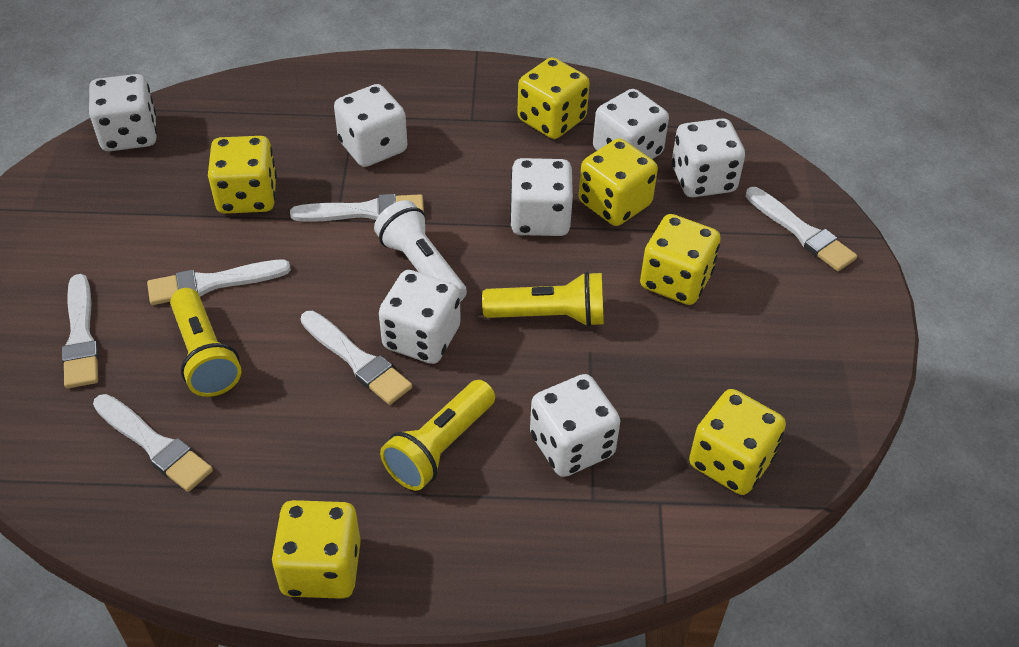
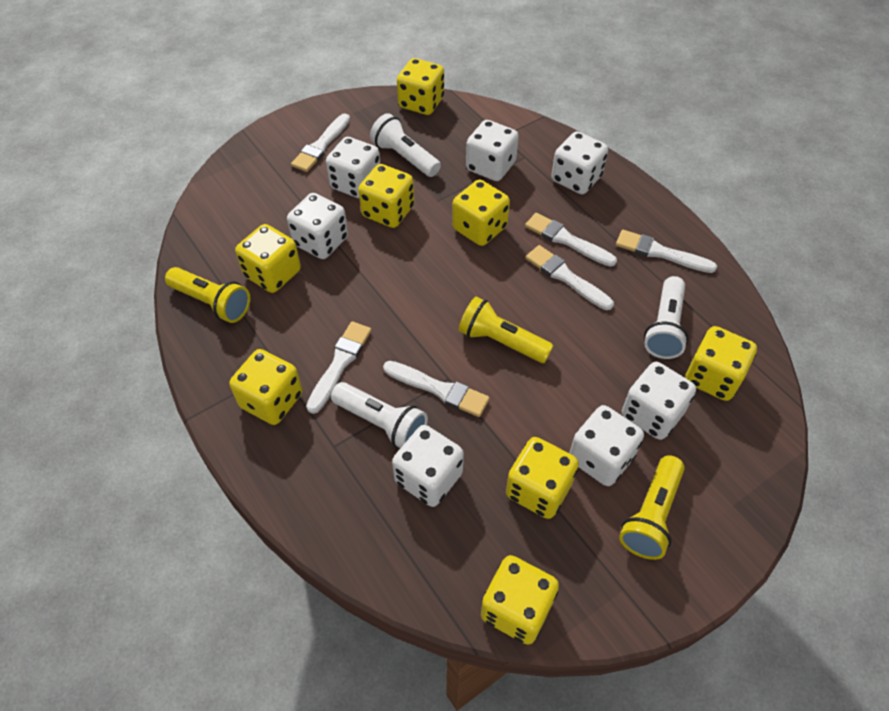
white flashlight: [374,200,467,302] = 1 -> [331,382,428,448] [370,113,441,177] [644,276,688,359] = 3
yellow dice: [208,136,277,214] [271,500,361,599] [517,57,590,139] [579,138,658,226] [640,214,721,305] [689,389,786,495] = 6 -> [229,349,303,425] [235,224,301,293] [358,164,414,228] [397,58,444,115] [452,179,510,246] [481,555,559,645] [506,437,579,519] [685,326,757,401] = 8

